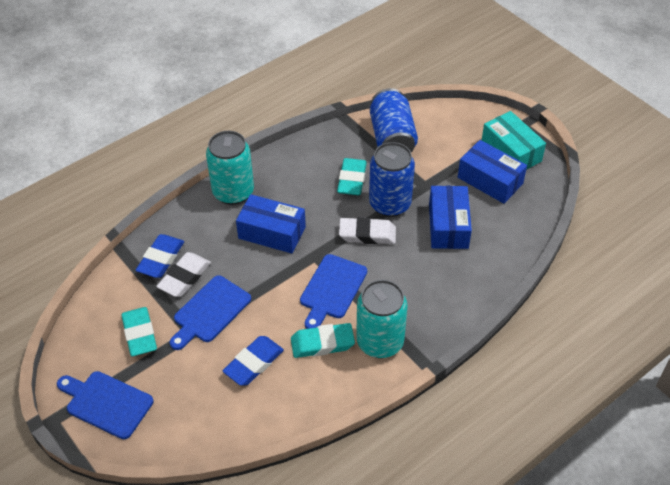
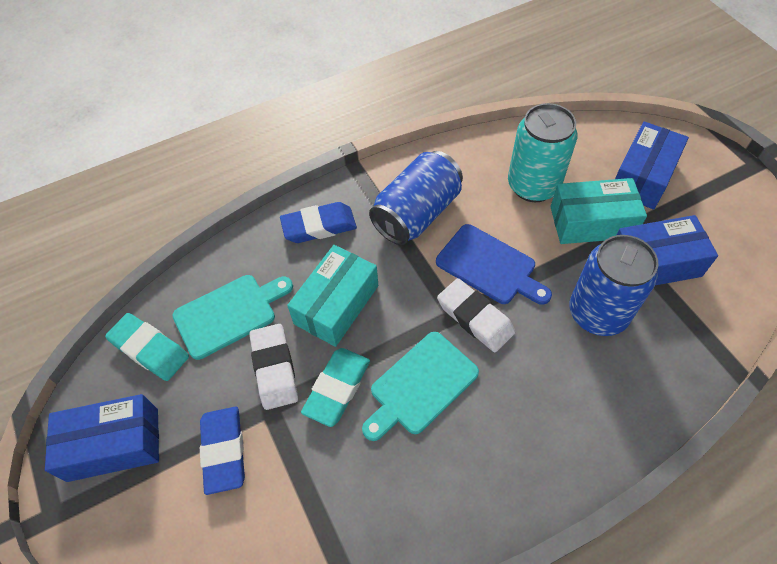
blue cutting board: [57,371,153,439] [170,275,251,350] [300,254,367,329] = 3 -> [436,224,552,305] = 1
turquoise box: [482,111,546,170] = 1 -> [287,245,378,347] [551,178,647,244] = 2
turquoise can: [206,131,254,205] [356,280,408,358] = 2 -> [508,103,577,202] = 1
turquoise cutting board: none = 0 -> [172,275,293,360] [362,332,479,441] = 2
turquoise eraser: [121,307,157,356] [291,323,355,358] [337,158,367,195] = 3 -> [105,313,189,381] [301,348,370,427] = 2

